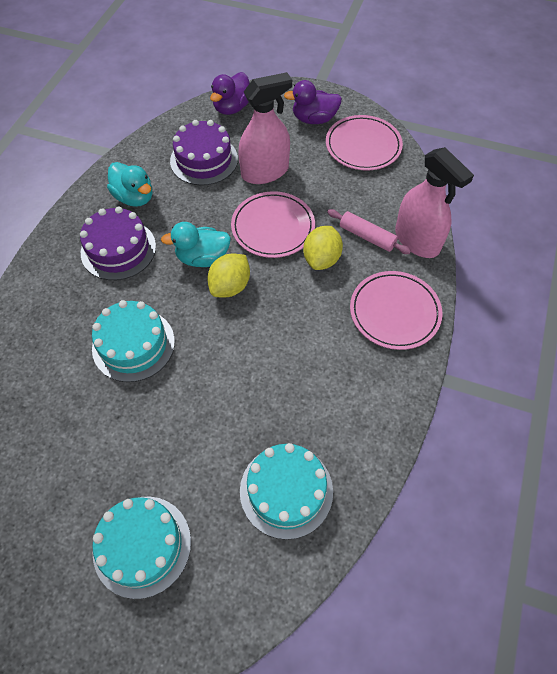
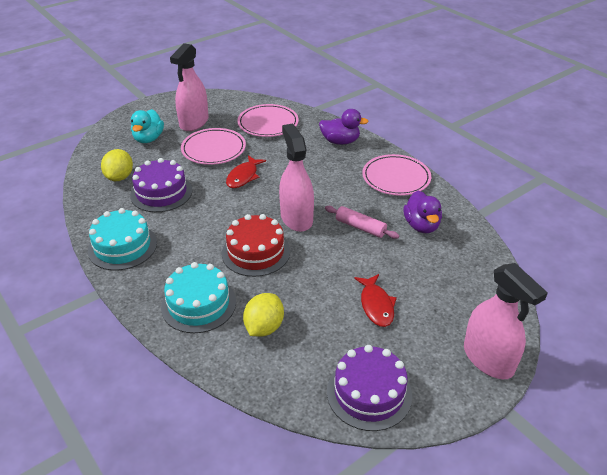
pink spray bottle: [238,72,292,184] [395,147,474,258] = 2 -> [170,43,209,131] [279,124,314,232] [464,263,548,379] = 3
red cake: none = 0 -> [222,214,290,277] = 1
red fish: none = 0 -> [226,155,266,188] [354,274,397,327] = 2
turquoise cake: [92,300,175,382] [92,497,191,599] [240,443,333,540] = 3 -> [88,208,157,270] [161,262,236,333] = 2
turquoise duck: [107,162,152,207] [161,222,231,267] = 2 -> [131,109,164,143] = 1

